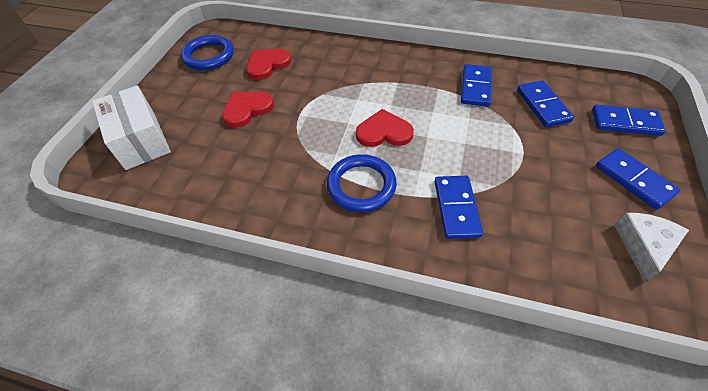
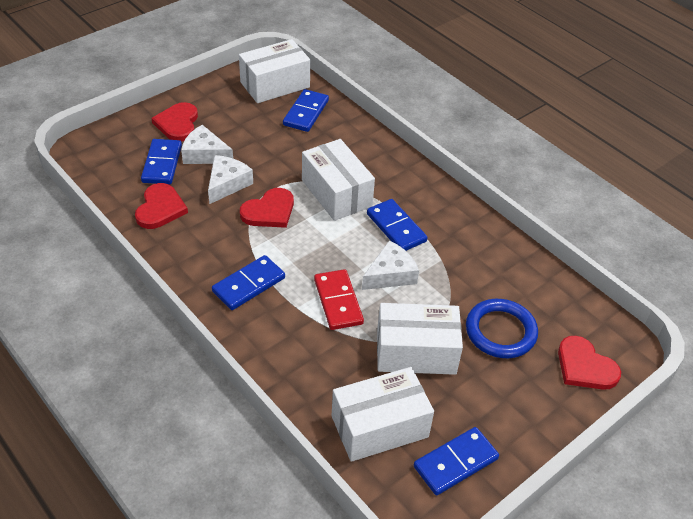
blue ring: [181,35,234,70] [327,154,397,212] = 2 -> [466,299,538,358] = 1
red domino: none = 0 -> [314,269,364,330] = 1
red heart: [222,91,274,128] [246,49,291,80] [356,109,414,147] = 3 -> [135,183,188,229] [151,102,198,141] [240,188,294,228] [558,336,621,390] = 4
white box: [92,85,171,170] = 1 -> [239,39,310,103] [302,139,375,221] [332,367,434,462] [377,303,463,375] = 4
white cheese: [614,213,689,283] = 1 -> [181,125,233,164] [208,155,253,204] [362,241,419,290] = 3

